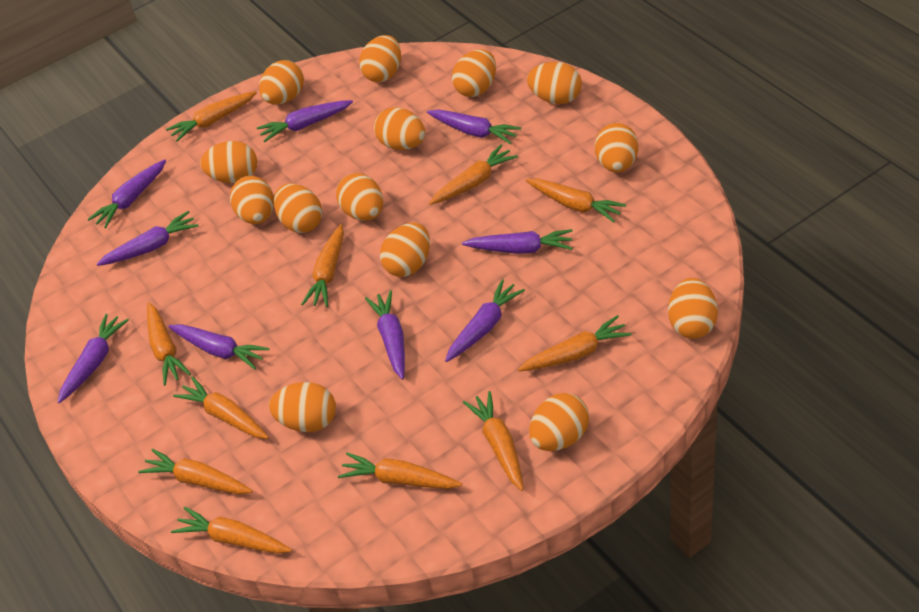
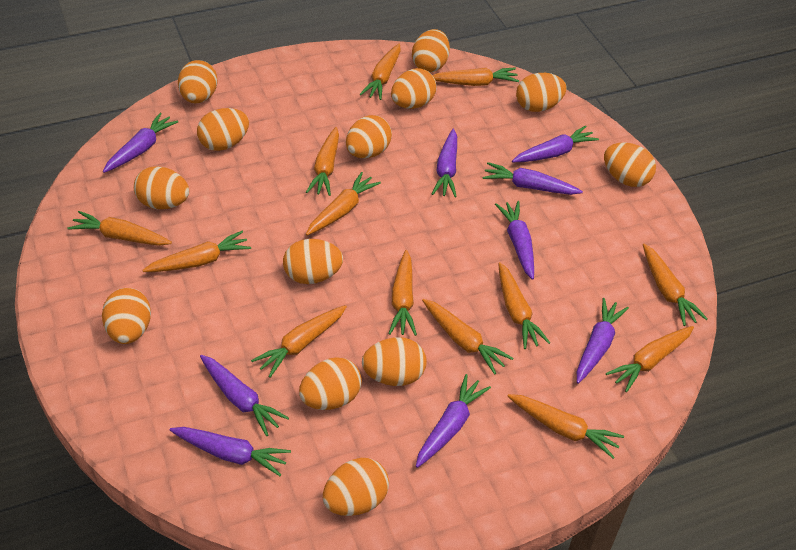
orange carrot: [138,449,253,494] [147,302,191,386] [166,91,257,142] [171,507,292,554] [173,376,269,439] [301,224,344,307] [338,452,462,489] [429,144,518,205] [463,391,524,491] [518,315,632,371] [526,179,626,223] = 11 -> [67,211,172,246] [142,231,251,272] [251,305,347,378] [306,127,339,196] [306,172,381,235] [360,44,401,100] [388,250,417,336] [422,299,514,375] [433,67,519,86] [498,262,550,349] [507,394,624,459] [606,326,694,392] [643,244,708,326] = 13
orange egg: [200,141,257,183] [230,176,274,224] [259,60,304,105] [269,382,336,432] [274,183,322,233] [336,173,383,221] [359,35,401,82] [374,107,425,150] [380,223,430,277] [452,49,496,97] [527,62,582,104] [529,393,589,451] [595,123,638,173] [668,278,718,339] = 14 -> [102,288,151,344] [134,166,189,209] [178,60,218,103] [197,108,249,151] [283,239,343,284] [299,357,362,410] [323,458,389,516] [346,115,392,158] [362,337,427,386] [391,68,436,109] [412,29,450,72] [516,73,567,112] [604,143,656,187] = 13

